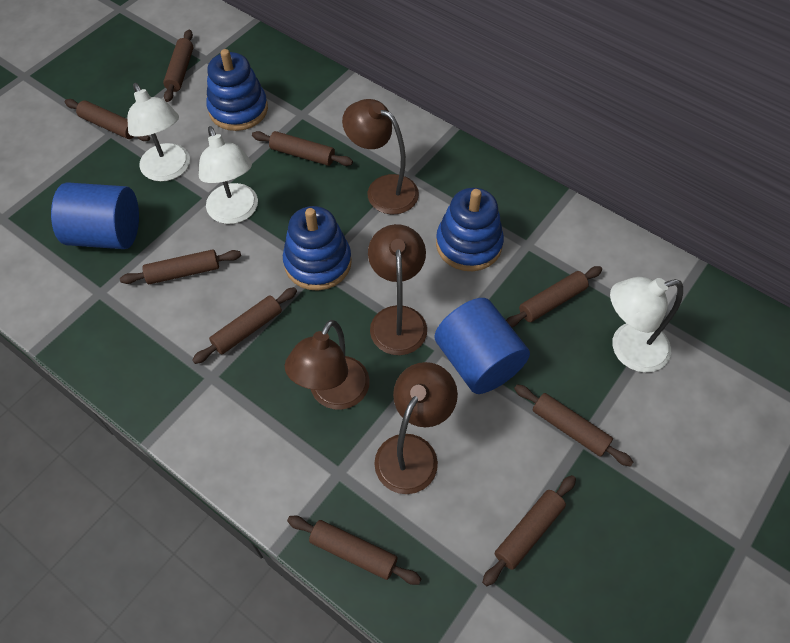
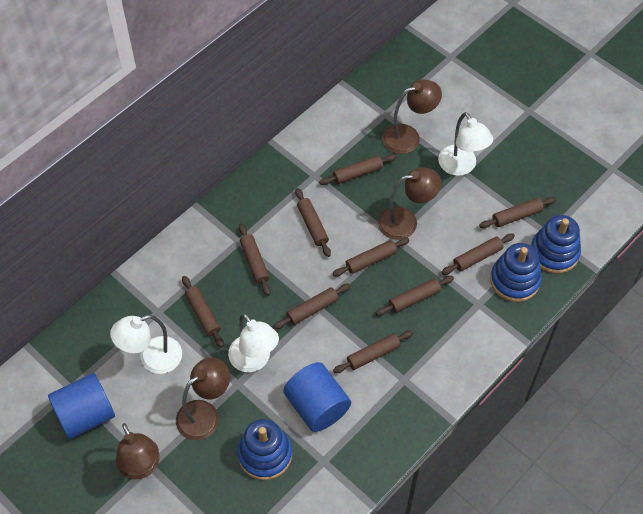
brown rolling pin: [65,99,150,141] [120,249,241,284] [163,30,194,102] [192,287,297,364] [252,131,353,166] [287,516,421,585] [482,475,576,586] [506,266,602,327] [514,384,633,466] = 9 -> [182,276,224,347] [239,223,271,296] [274,284,351,329] [295,188,331,257] [319,154,396,185] [332,238,410,277] [333,330,414,373] [376,276,454,316] [442,233,515,275] [479,197,556,228] = 10

